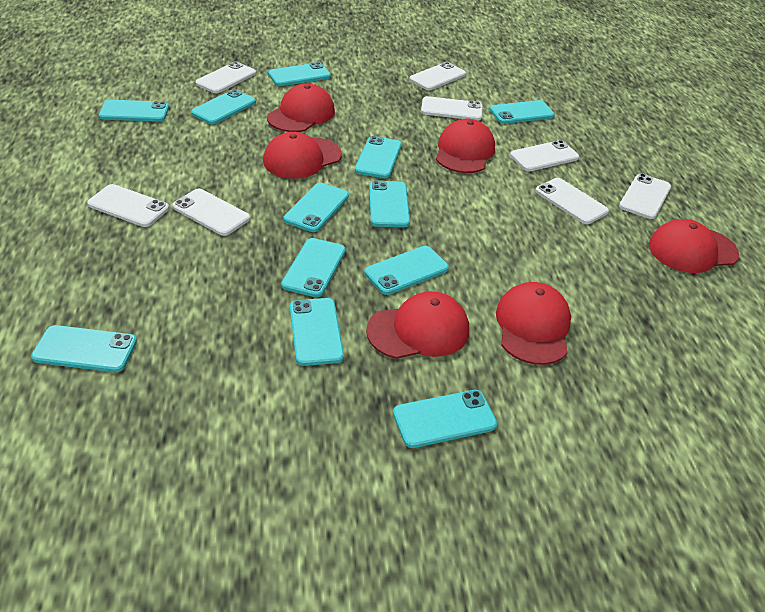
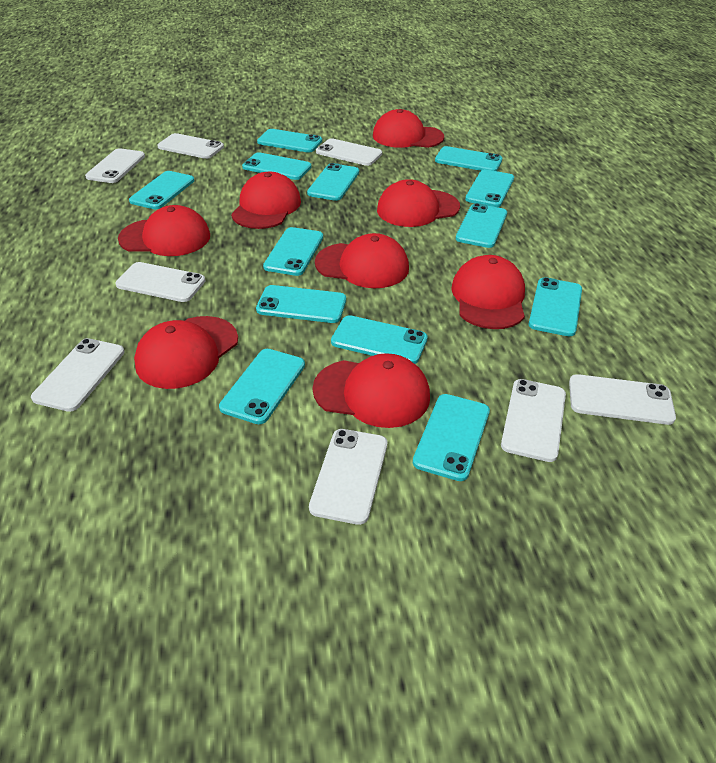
red cap: [263,132,342,179] [267,83,335,132] [366,291,469,359] [436,119,495,173] [496,282,571,365] [649,219,739,273] = 6 -> [118,205,210,256] [134,316,238,389] [231,172,301,229] [313,353,430,428] [315,233,409,288] [373,109,444,148] [377,179,460,227] [451,255,525,329] = 8
turquoise phone: [31,325,137,372] [99,100,169,122] [191,89,256,124] [268,62,331,86] [281,238,346,297] [284,183,349,232] [290,298,344,366] [355,136,402,178] [364,246,449,295] [369,180,410,227] [393,390,497,448] [490,100,555,124] = 12 -> [129,171,194,209] [219,349,305,424] [242,152,312,180] [256,285,346,323] [257,129,322,153] [263,227,323,276] [307,163,359,201] [331,315,428,364] [413,394,490,481] [435,146,502,171] [456,203,507,248] [465,169,514,207] [529,277,582,336] = 13

